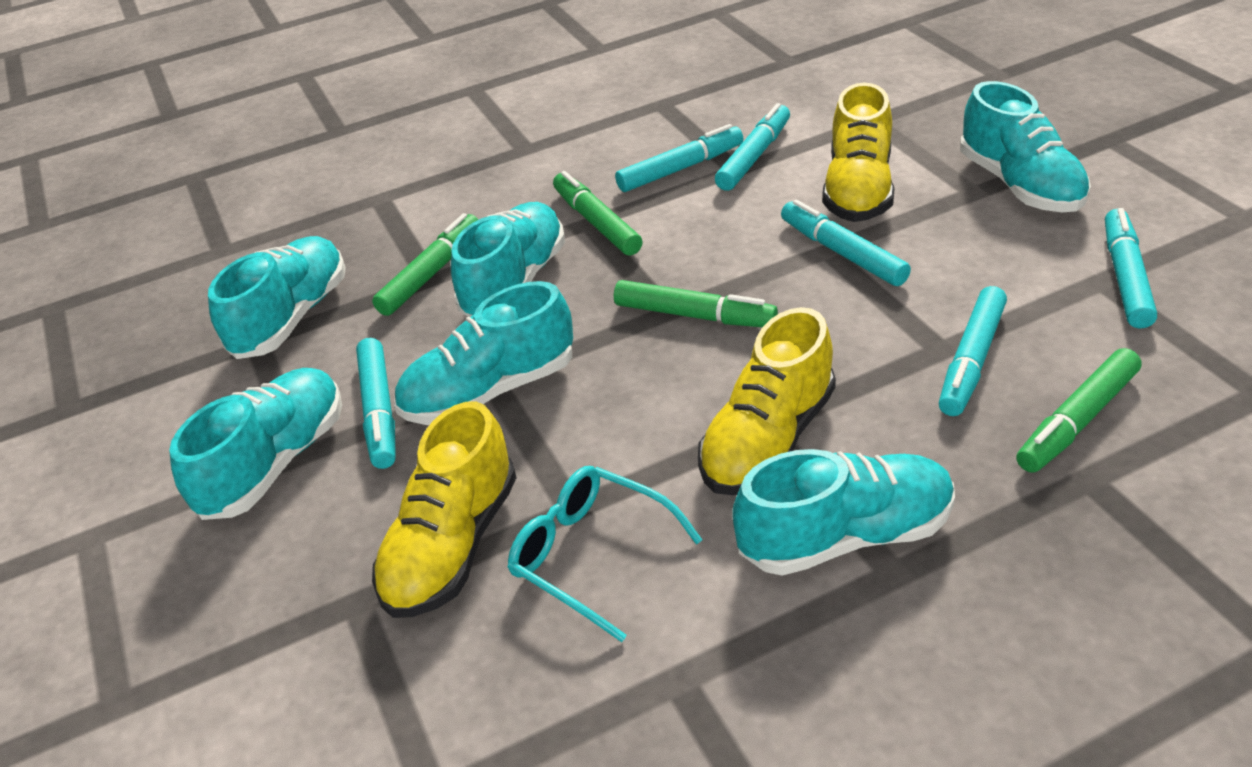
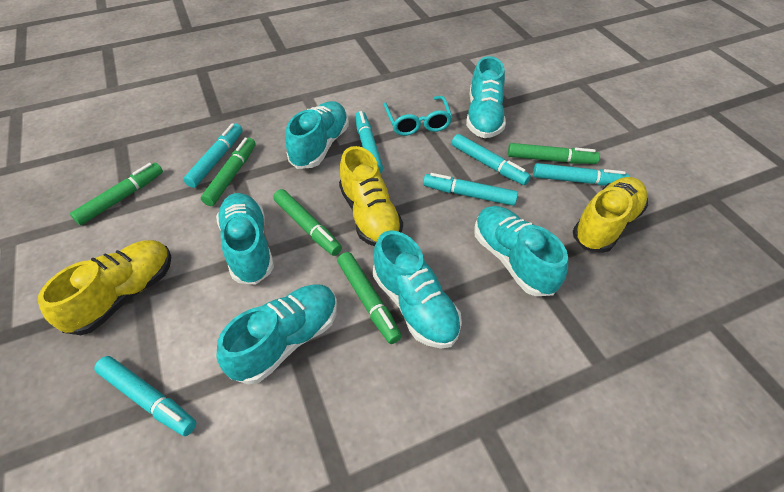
green marker: [372,213,478,316] [553,171,643,256] [614,280,778,327] [1016,348,1141,473] = 4 -> [70,163,163,225] [201,137,256,206] [273,189,342,256] [337,252,402,344] [508,143,600,164] = 5

